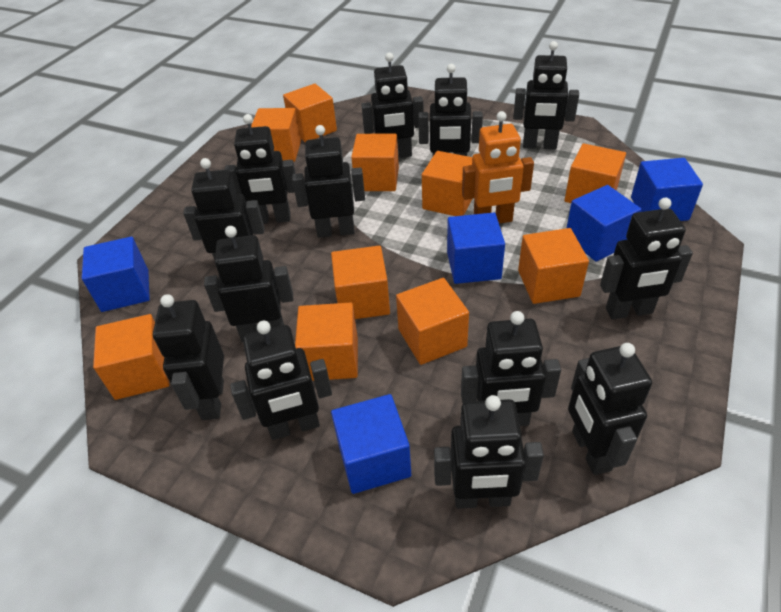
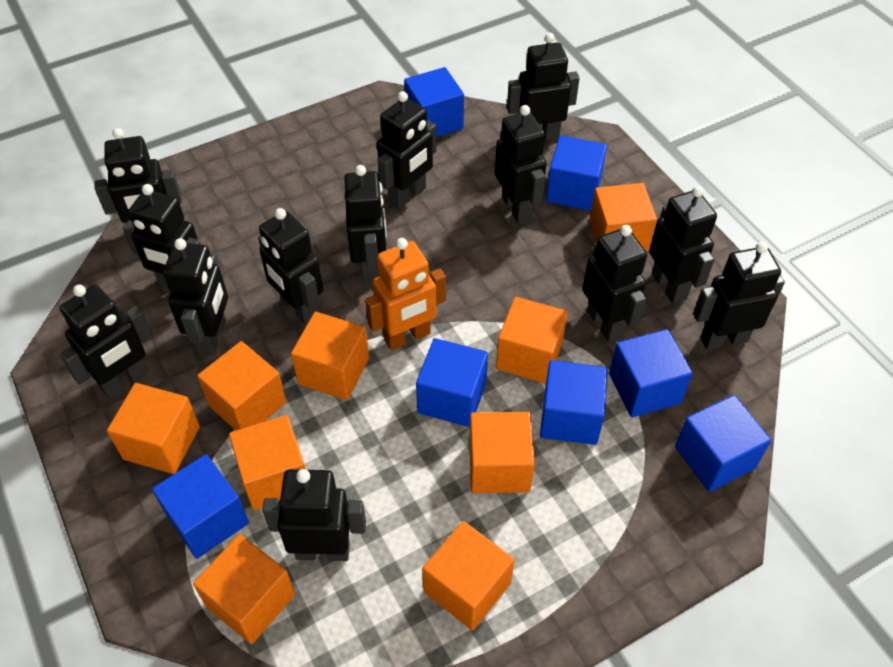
blue cube: [82,237,150,312] [331,394,411,494] [447,212,505,284] [567,185,641,261] [631,158,703,221] = 5 -> [152,454,249,559] [404,67,464,137] [416,338,488,427] [540,360,608,445] [546,135,607,211] [609,329,693,417] [675,395,771,492] = 7
orange cube: [93,314,169,400] [251,108,301,162] [283,84,337,143] [295,303,358,381] [331,246,390,319] [351,134,399,191] [396,278,469,365] [422,151,472,216] [518,228,589,304] [565,143,626,203] = 10 -> [107,383,200,474] [193,534,295,644] [197,341,286,430] [229,415,305,510] [291,312,369,400] [422,521,514,630] [469,412,535,493] [496,297,568,384] [589,183,657,252] = 9

